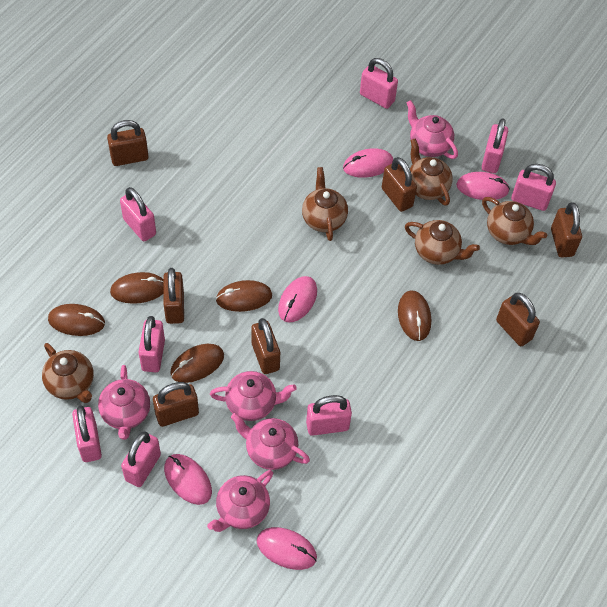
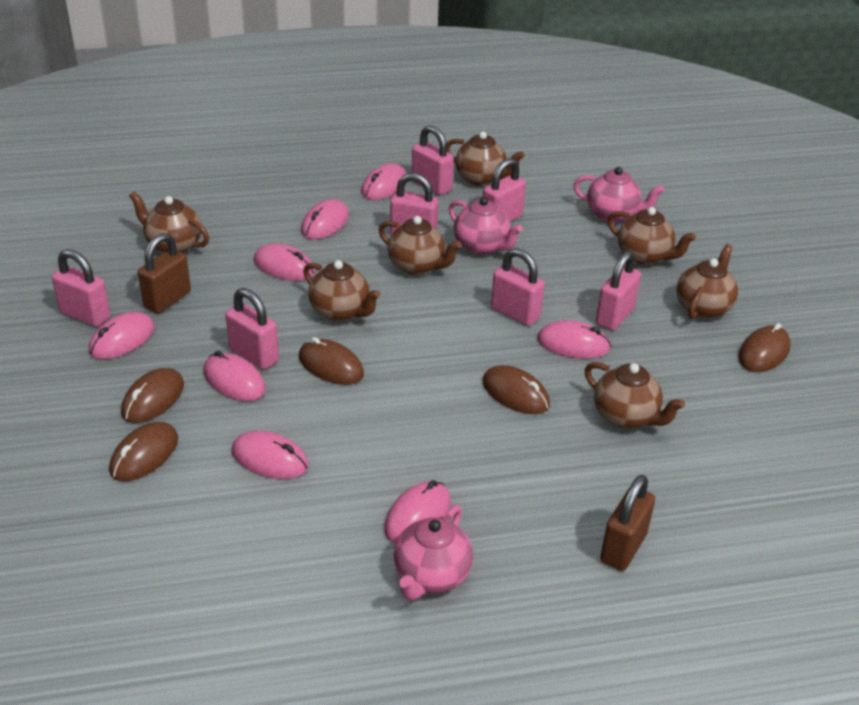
brown padlock: [107,120,149,166] [153,382,199,427] [163,268,184,324] [251,318,280,374] [382,157,417,212] [496,293,540,346] [551,202,582,257] = 7 -> [138,233,191,313] [600,475,655,571] = 2
brown teapot: [42,343,94,403] [302,167,348,241] [405,220,480,265] [410,139,453,206] [482,197,547,245] = 5 -> [129,192,209,253] [303,260,381,322] [379,216,461,275] [447,132,524,186] [585,362,685,429] [608,207,696,265] [676,244,738,319] = 7
pink mouse: [164,454,212,505] [257,527,317,570] [278,276,317,323] [343,148,393,178] [456,172,510,200] = 5 -> [89,312,154,359] [203,351,266,401] [232,431,309,479] [254,244,315,281] [301,199,349,239] [361,164,407,200] [384,480,451,543] [537,321,611,358] = 8
pink padlock: [72,405,102,462] [120,187,156,241] [121,431,161,487] [138,316,165,372] [306,395,352,436] [360,58,398,109] [482,118,508,173] [511,164,556,211] = 8 -> [52,249,110,327] [226,288,279,370] [390,173,438,234] [412,125,454,195] [483,158,526,222] [491,248,545,326] [596,251,641,330] = 7
pink teapot: [98,365,150,440] [207,470,273,532] [210,371,297,421] [231,413,310,470] [407,100,458,159] = 5 -> [394,505,473,600] [449,197,523,255] [573,167,664,223] = 3

